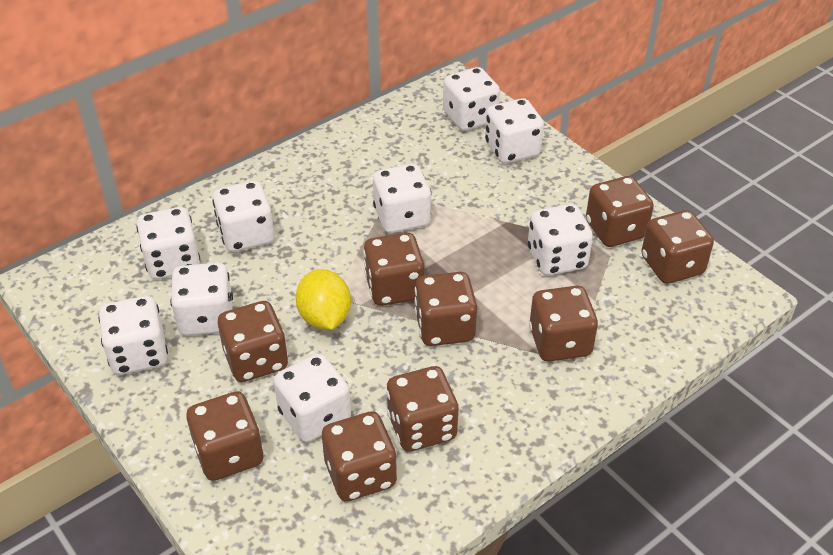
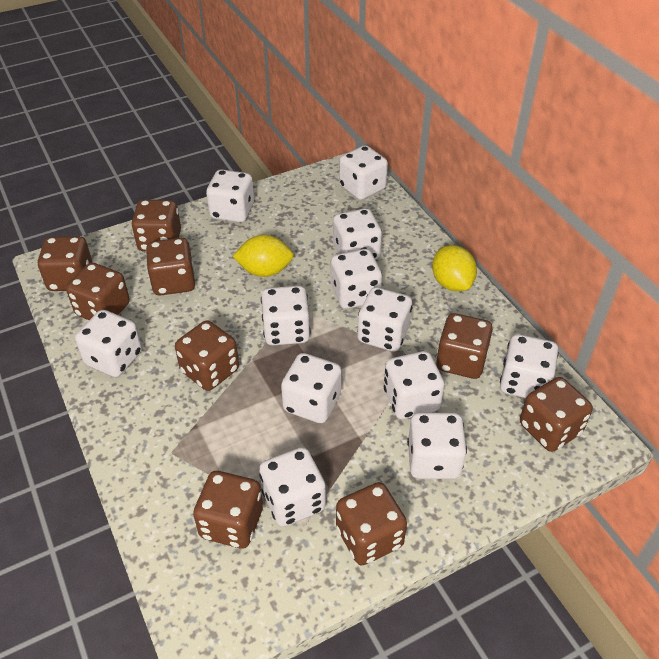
white dice: [99,296,168,375] [136,207,200,279] [170,262,233,336] [212,181,274,252] [274,353,351,442] [373,164,431,233] [443,67,500,131] [485,98,544,163] [528,204,593,276] = 9 -> [75,310,142,377] [206,169,254,223] [259,447,326,527] [261,286,310,345] [281,353,342,423] [331,249,382,309] [333,208,382,260] [339,145,388,200] [357,287,413,352] [384,351,444,419] [407,412,467,479] [500,334,559,398] = 12
yellow lemon: [296,269,351,330] = 1 -> [232,235,294,277] [432,245,477,291] = 2

